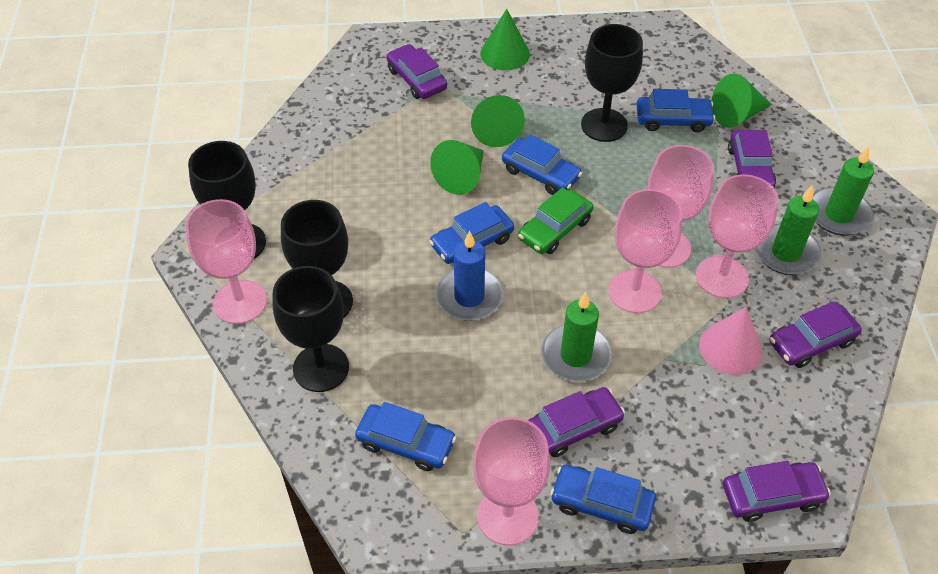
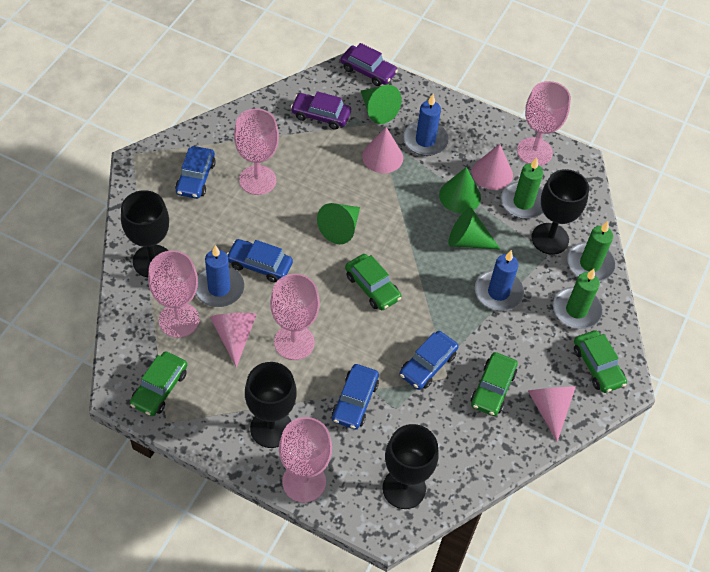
blue candle: [436,231,503,321] = 1 -> [196,245,244,307] [403,94,449,156] [475,250,524,311] = 3
blue car: [355,402,457,471] [429,202,514,264] [502,134,582,195] [550,465,656,534] [636,89,715,132] = 5 -> [175,146,216,199] [227,239,293,282] [332,364,379,429] [399,331,459,390] = 4
green car: [518,187,593,254] = 1 -> [130,351,187,416] [345,254,402,310] [471,352,518,416] [574,330,627,393] = 4
pink cone: [699,307,763,375] = 1 -> [210,313,257,368] [362,127,403,173] [472,144,513,190] [528,386,576,442] = 4
purple car: [386,44,447,99] [528,387,625,457] [723,461,831,522] [728,130,776,188] [769,301,862,368] = 5 -> [291,91,351,130] [340,43,398,86] = 2

